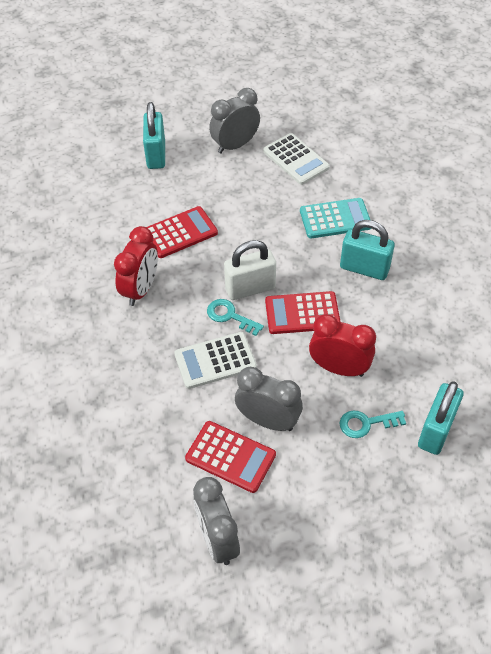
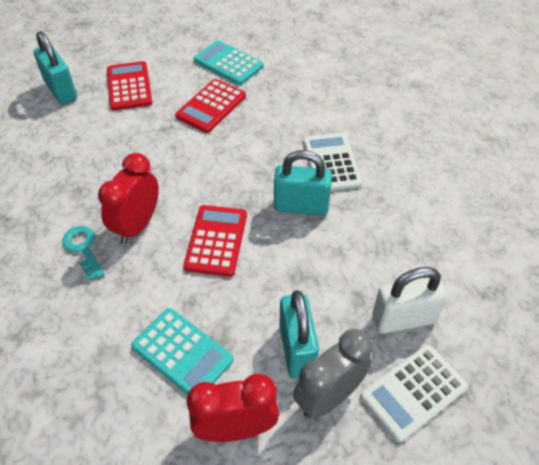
grey clock: [193,477,240,565] [209,88,260,154] [235,367,303,431] = 3 -> [293,329,372,419] = 1
turquoise calculator: [300,198,371,238] = 1 -> [131,308,234,395] [194,40,264,85] = 2
turquoise key: [207,299,264,336] [339,410,406,438] = 2 -> [63,226,104,281] = 1

